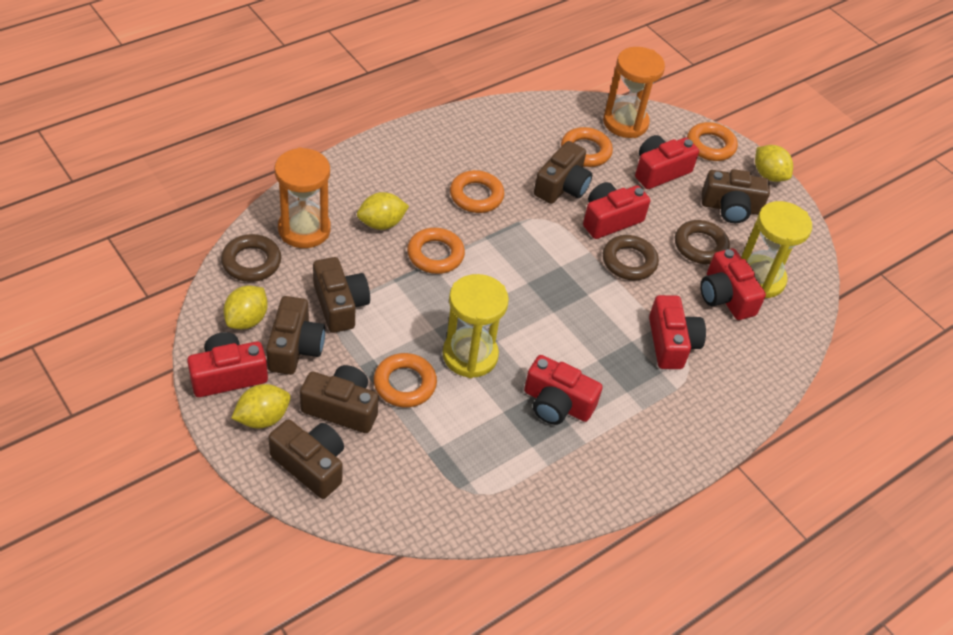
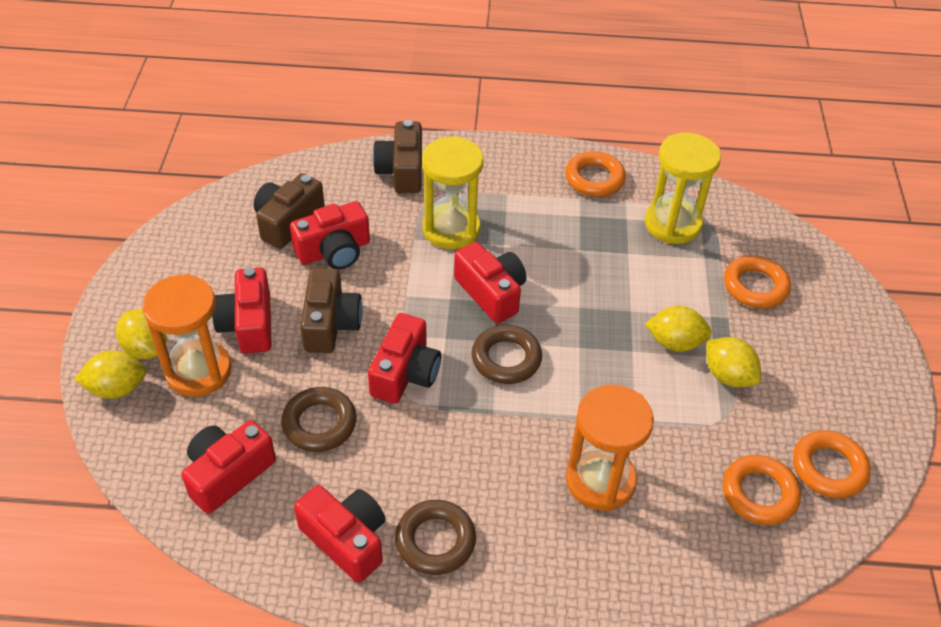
brown camera: [266,296,325,375] [268,419,344,499] [300,365,379,433] [313,257,370,333] [534,141,592,204] [702,169,770,223] = 6 -> [254,173,325,249] [300,268,363,353] [373,120,422,193] = 3
orange ring: [374,353,437,407] [407,228,465,274] [450,170,504,213] [561,127,613,167] [687,122,738,161] = 5 -> [565,151,626,197] [723,455,801,525] [724,255,791,309] [793,430,871,498] = 4

